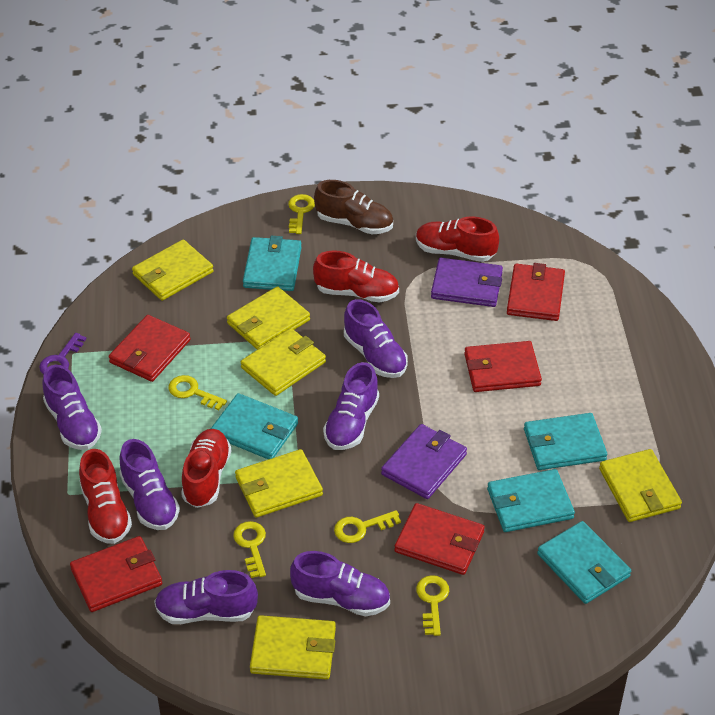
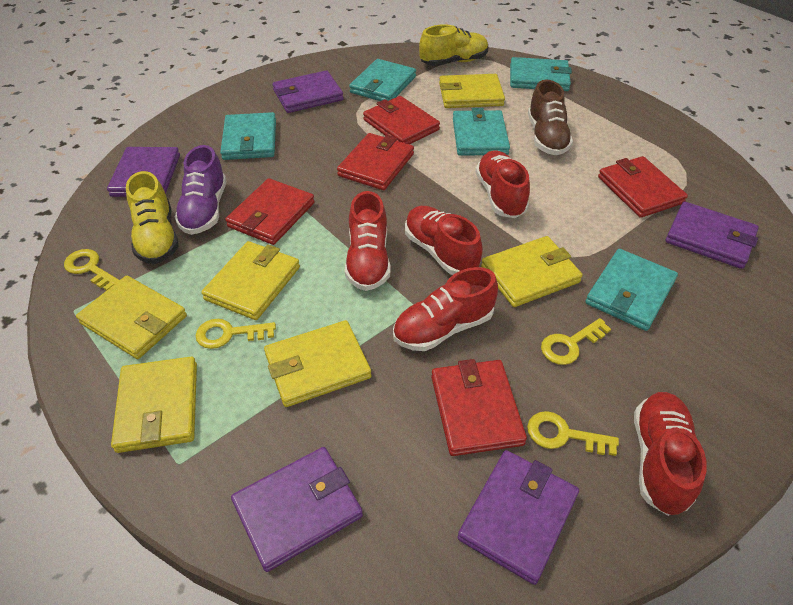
purple key: [39,333,86,375] = 1 -> none = 0
purple shoe: [42,365,102,450] [119,439,180,530] [154,570,258,624] [290,551,390,616] [323,362,379,450] [344,299,408,378] = 6 -> [175,145,227,235] = 1
purple wallet: [381,424,467,499] [431,258,503,307] = 2 -> [107,147,180,197] [231,447,363,572] [273,70,344,113] [457,450,579,585] [666,201,759,269] = 5
red shoe: [79,449,132,544] [181,429,231,508] [313,250,399,303] [416,217,499,262] = 4 -> [345,191,390,291] [393,267,498,351] [405,206,483,275] [475,150,530,218] [634,392,707,516] = 5
yellow key: [169,375,227,410] [233,521,266,578] [288,194,315,234] [334,510,401,543] [416,575,449,636] = 5 -> [64,249,119,291] [196,319,276,349] [527,411,619,456] [541,318,611,365] = 4
yellow shoe: none = 0 -> [126,171,179,264] [419,24,489,66] = 2

